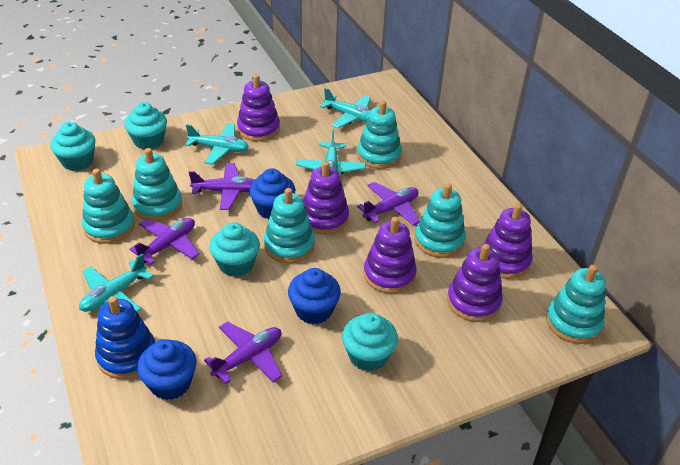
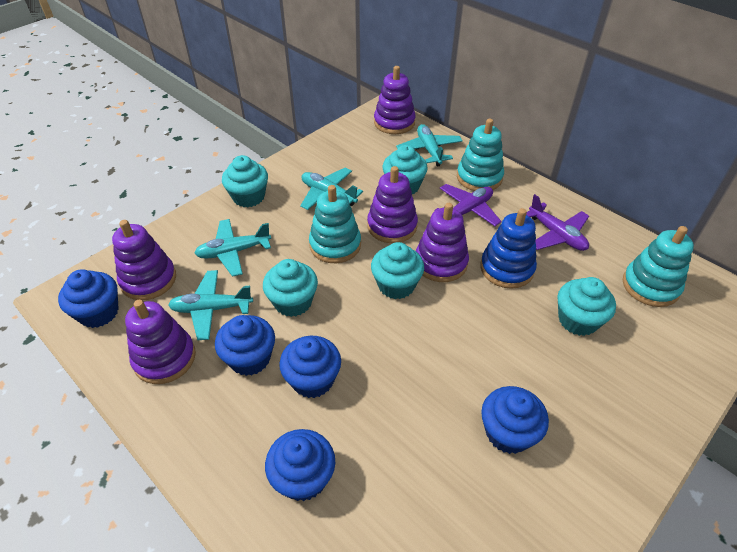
blue cupcake: [137,339,196,400] [249,168,295,219] [288,268,341,324] = 3 -> [58,269,119,328] [215,315,275,376] [265,429,335,501] [279,336,341,398] [481,386,549,454] = 5
purple plane: [129,218,200,265] [189,163,254,210] [204,322,282,384] [357,182,420,226] = 4 -> [434,184,502,226] [526,194,589,251] = 2
turquoise cupcake: [50,122,95,171] [124,102,167,149] [209,222,260,277] [342,313,398,371] = 4 -> [222,155,268,208] [263,259,318,317] [371,242,424,299] [383,145,428,194] [558,277,616,336] = 5
turquoise stacking toy: [82,169,135,244] [132,148,182,221] [264,188,315,263] [357,100,402,169] [415,183,466,258] [546,265,606,344] = 6 -> [309,185,361,263] [457,118,504,191] [623,226,694,307] = 3

